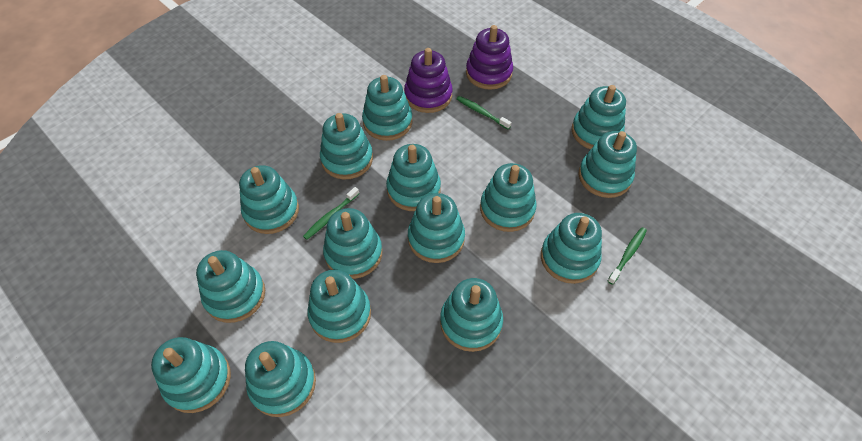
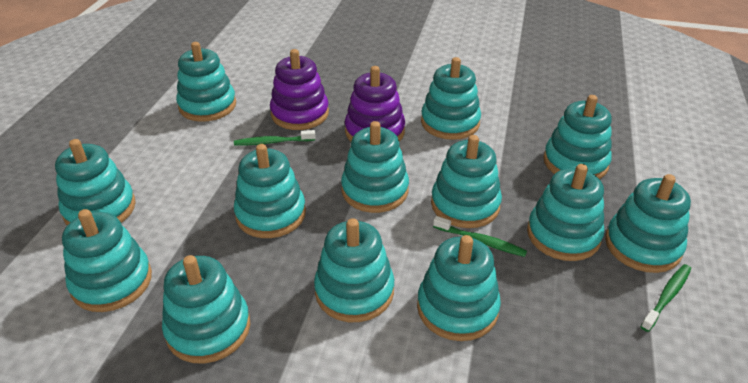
turquoise stacking toy: [151,337,231,413] [196,250,265,323] [239,165,299,234] [245,341,316,417] [308,270,371,343] [320,113,373,179] [323,208,382,279] [362,75,413,141] [386,144,441,211] [408,193,465,263] [440,278,503,352] [480,163,537,232] [541,213,602,284] [572,85,626,149] [579,131,637,198] = 15 -> [55,139,136,225] [62,209,152,312] [162,255,250,364] [176,42,236,122] [234,144,306,238] [314,218,394,322] [341,121,409,213] [417,235,501,341] [421,57,481,140] [431,135,502,228] [527,164,604,261] [544,95,612,179] [605,174,691,273] = 13

